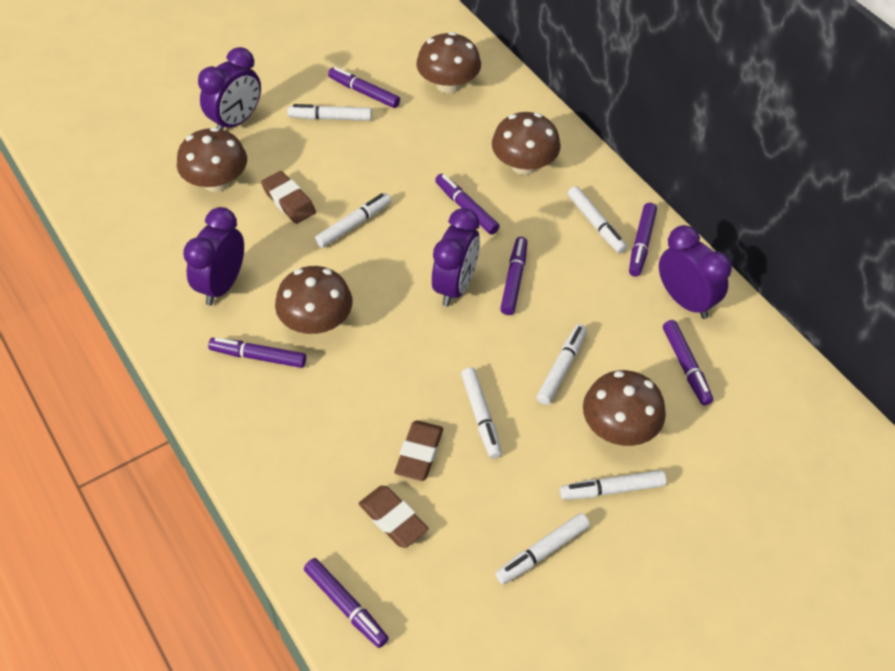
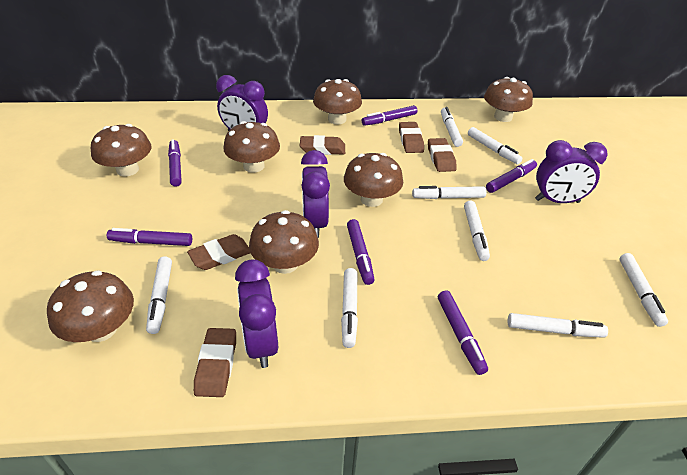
brown eraser: [261,171,316,224] [359,486,429,548] [395,420,443,481] = 3 -> [187,234,250,270] [194,328,236,397] [300,135,345,155] [399,122,424,153] [428,138,456,172] = 5
brown mushroom: [177,127,247,192] [275,266,352,334] [416,32,481,93] [492,112,561,175] [583,370,666,446] = 5 -> [47,270,134,342] [91,124,151,176] [223,121,280,173] [249,210,319,274] [313,79,362,124] [344,153,403,207] [484,77,533,122] = 7
purple marker: [208,337,306,368] [304,558,389,648] [328,67,400,108] [435,174,500,235] [500,237,528,315] [629,203,657,276] [663,320,713,406] = 7 -> [107,228,192,246] [168,139,182,187] [347,219,375,285] [362,105,417,126] [438,291,488,375] [486,159,537,193] = 6
white marker: [287,104,372,121] [315,193,391,248] [461,367,502,458] [495,513,590,584] [537,324,587,405] [560,470,667,500] [568,186,627,253] = 7 -> [146,256,172,334] [341,268,358,348] [412,186,487,199] [441,107,463,147] [464,201,490,261] [468,127,522,164] [507,313,608,338] [620,253,668,327] = 8

